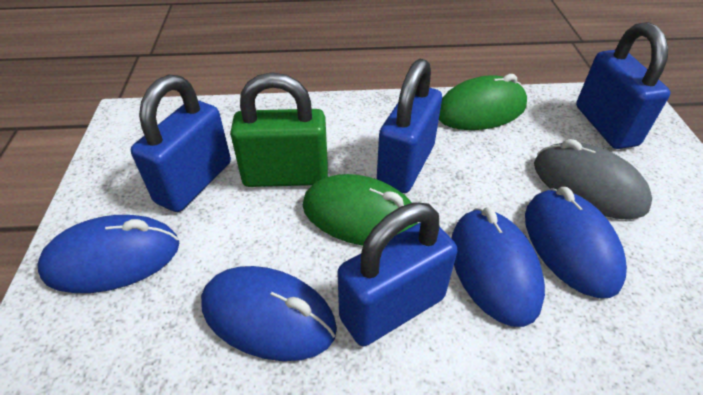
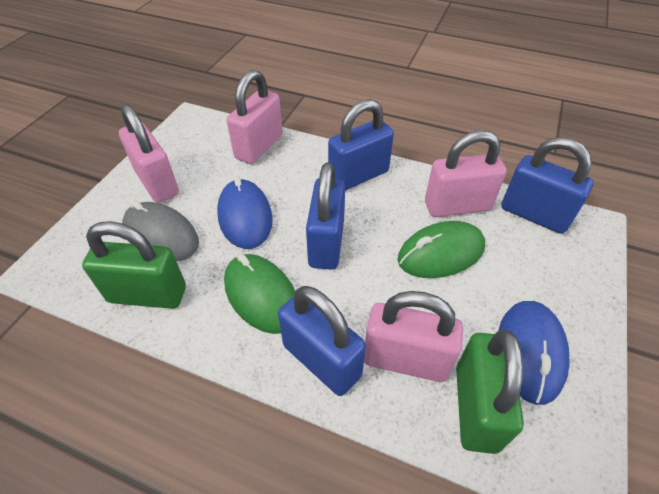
blue mouse: [37,215,179,293] [201,266,337,361] [451,207,545,327] [525,187,627,298] = 4 -> [217,176,273,249] [498,301,569,405] = 2
green padlock: [230,72,328,187] = 1 -> [82,221,186,309] [456,329,524,454] = 2
pink padlock: none = 0 -> [119,104,179,202] [227,70,283,164] [364,291,463,382] [425,130,507,217] = 4

